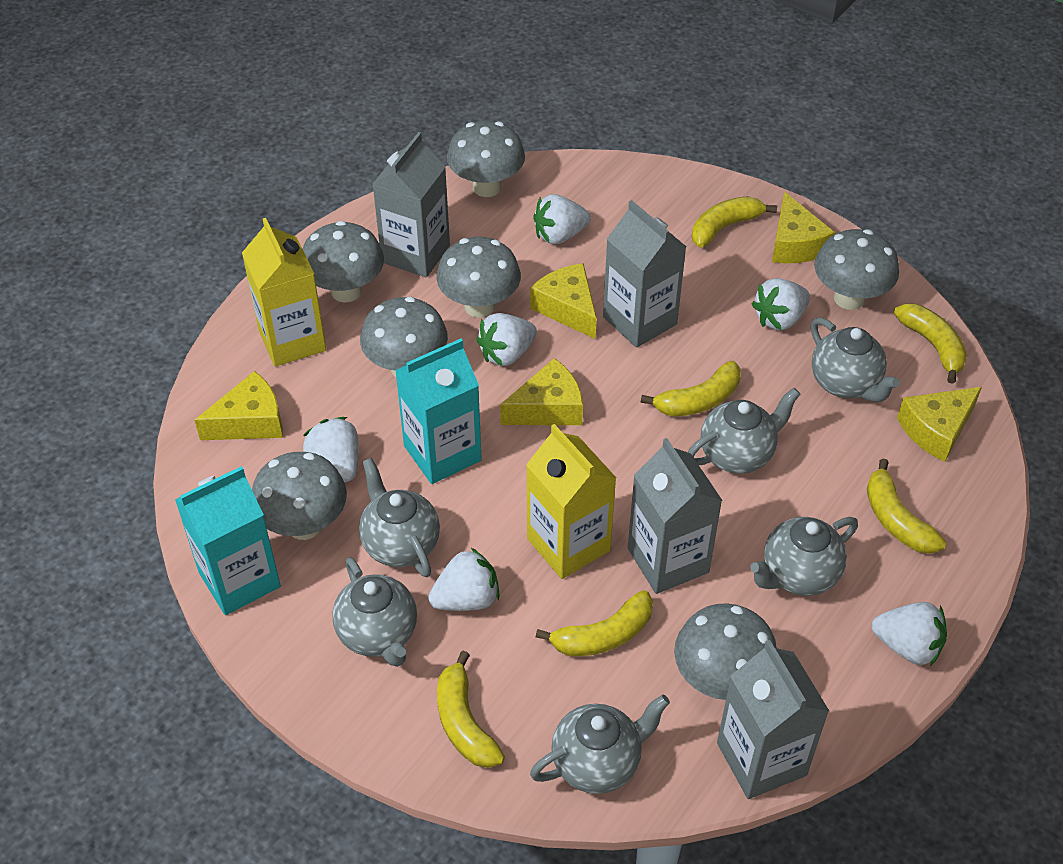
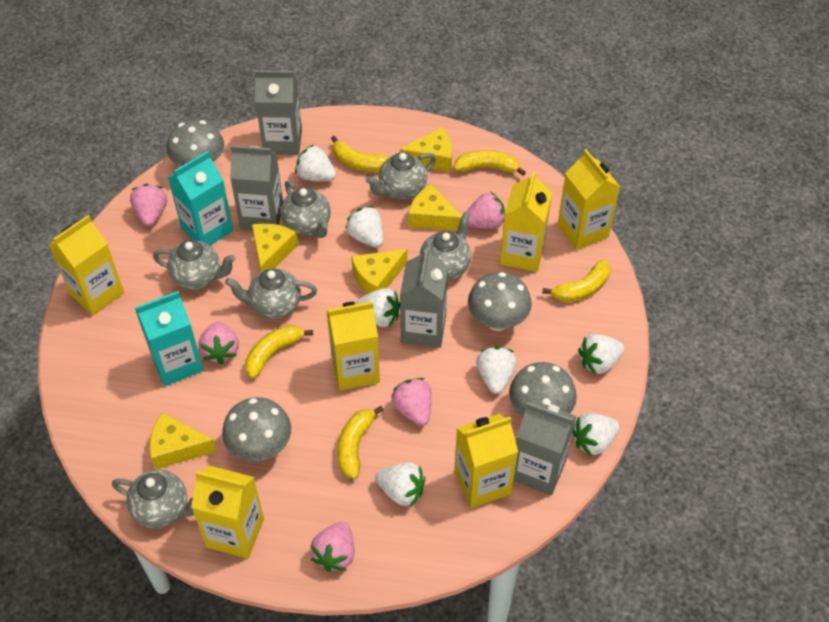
grey mushroom: [252,452,347,540] [303,221,384,303] [360,297,448,377] [436,237,521,318] [447,121,525,197] [674,603,777,700] [814,229,899,310] = 7 -> [167,120,224,166] [222,397,291,461] [468,272,532,331] [509,362,577,417] = 4
pink strawberry: none = 0 -> [130,184,167,227] [199,321,239,365] [311,522,355,572] [391,378,432,426] [467,192,505,229] = 5
white strawberry: [303,417,359,482] [428,548,500,611] [476,313,537,366] [533,194,591,244] [752,278,810,330] [872,602,947,666] = 6 -> [295,145,336,181] [345,206,383,248] [356,288,400,328] [375,462,425,507] [476,347,517,394] [573,413,620,456] [578,334,624,374] = 7
yellow banana: [437,651,505,768] [536,590,653,656] [641,361,741,416] [692,196,777,248] [867,458,946,554] [894,303,967,384] = 6 -> [245,325,313,379] [331,136,390,172] [338,406,384,479] [454,150,526,176] [542,259,610,302] = 5
yellow carton: [242,218,326,367] [526,424,616,579] = 2 -> [49,215,124,315] [191,466,264,559] [327,302,380,391] [454,414,518,508] [500,171,552,272] [558,149,620,250] = 6

